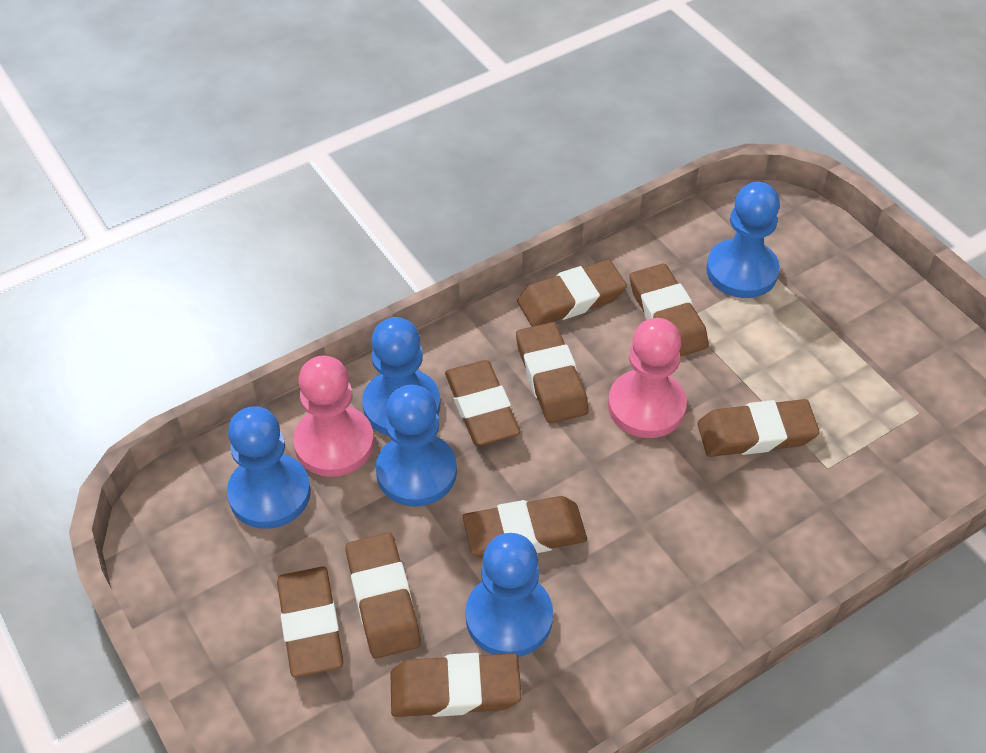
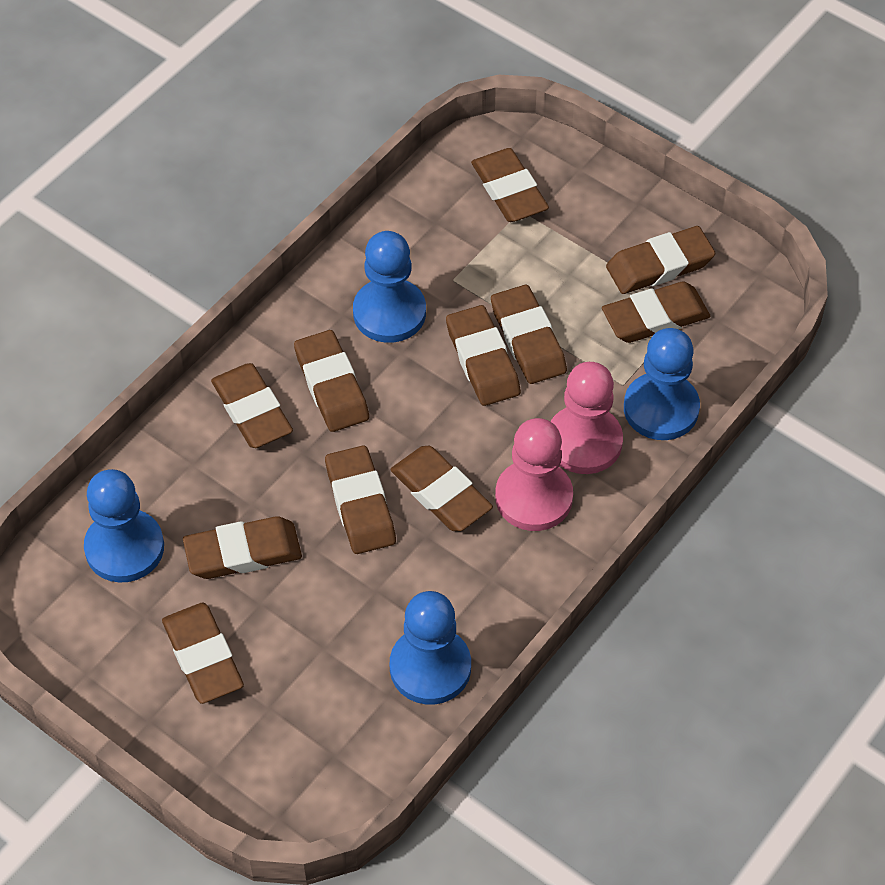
blue pawn: [227,407,311,529] [362,317,440,436] [376,385,457,506] [465,533,553,657] [706,182,780,298] = 5 -> [84,469,164,583] [353,231,426,343] [390,591,471,705] [624,328,700,440] = 4
brown eraser: [277,567,343,677] [346,533,421,659] [391,653,522,717] [445,360,520,446] [463,496,587,559] [516,322,589,423] [517,260,627,327] [630,264,709,357] [697,399,820,457] = 9 -> [162,603,244,704] [183,516,302,579] [211,363,293,448] [294,330,369,432] [325,445,396,554] [390,446,493,531] [446,305,521,406] [471,148,549,222] [491,285,567,384] [602,281,710,343] [606,226,715,294] = 11

